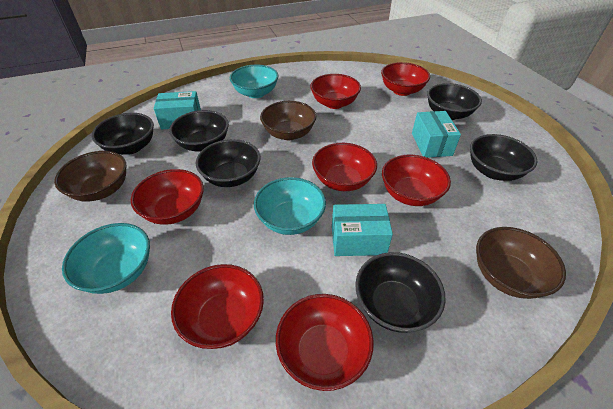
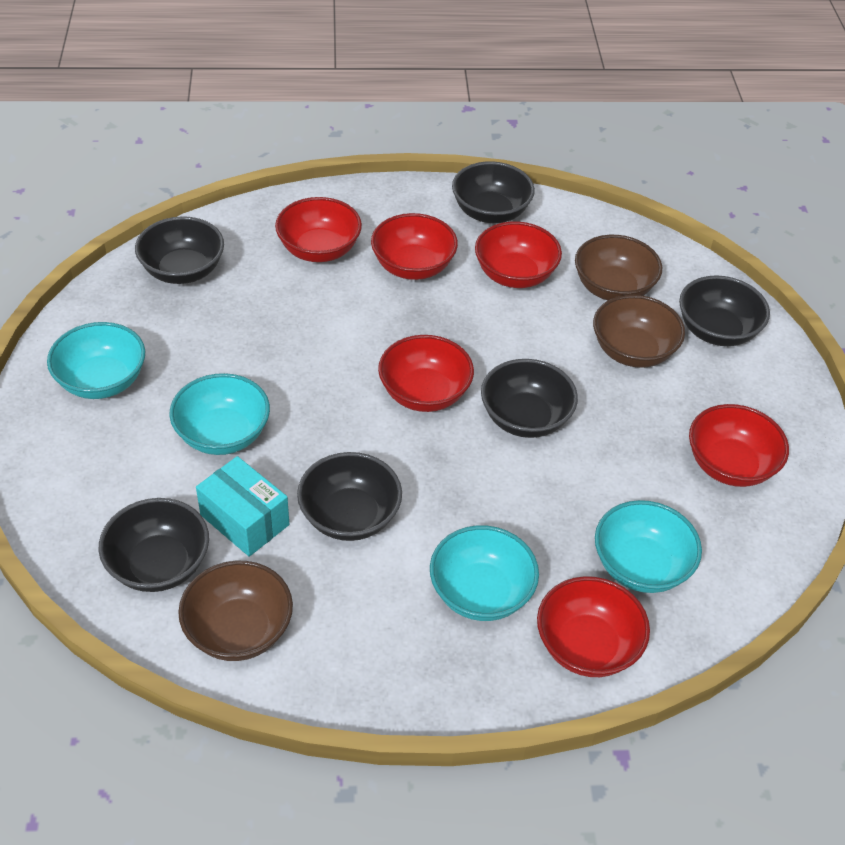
red bowl: [131,169,204,225] [171,264,264,349] [276,294,374,391] [310,74,361,109] [312,143,377,191] [381,62,430,96] [382,155,451,206] = 7 -> [275,197,362,262] [371,213,458,280] [378,335,474,412] [475,221,562,288] [537,576,650,677] [689,404,789,487] = 6
turquoise bowl: [62,223,150,294] [230,65,279,98] [254,177,326,235] = 3 -> [47,322,145,399] [169,373,270,455] [430,525,539,621] [595,500,702,593] = 4
turquoise box: [154,91,201,130] [332,204,393,256] [412,111,461,158] = 3 -> [196,456,289,557] = 1

